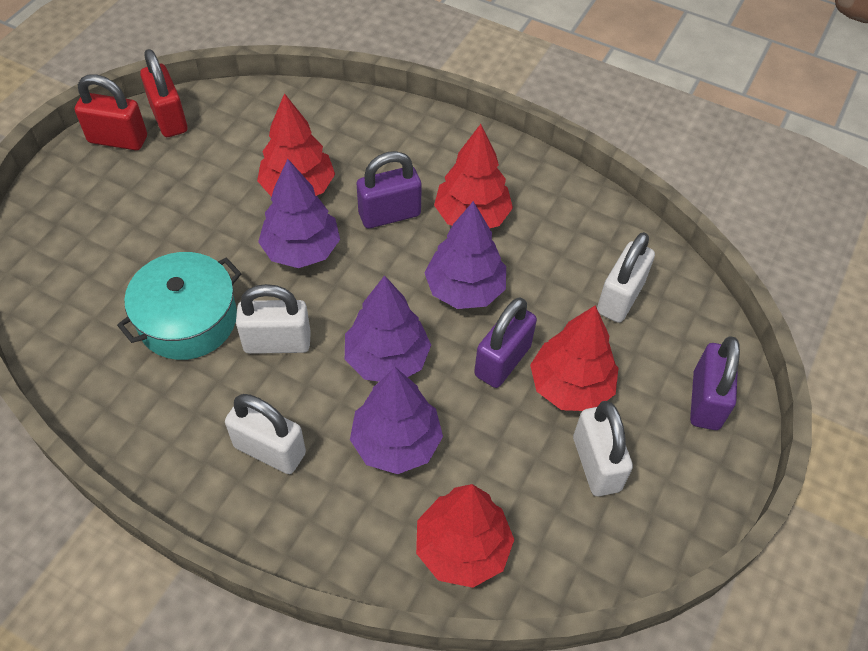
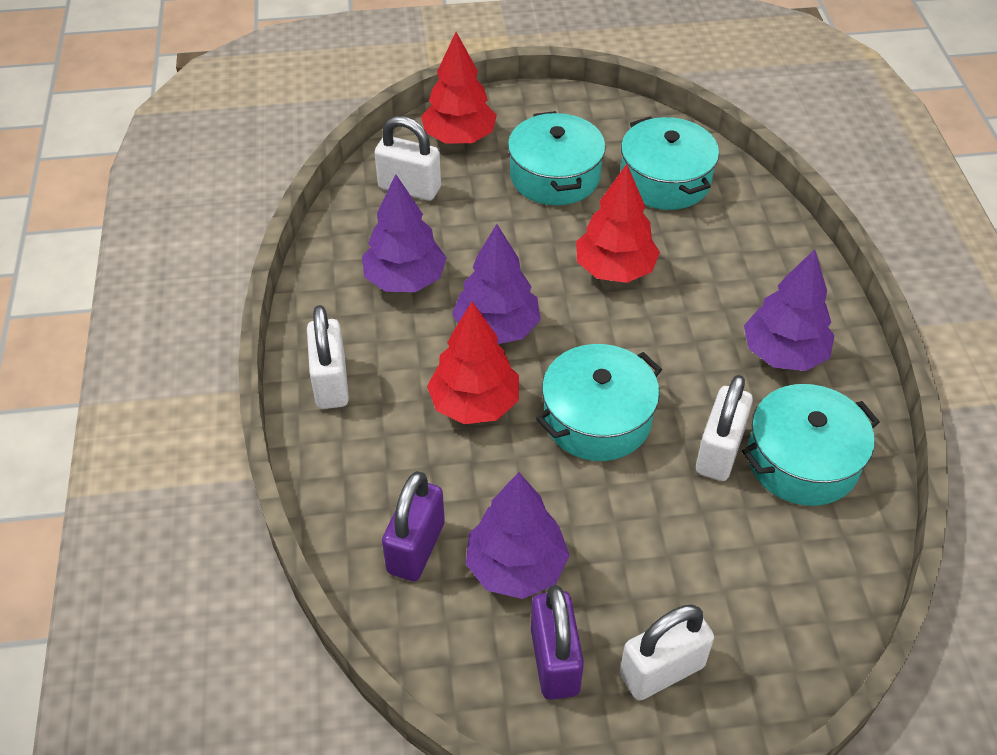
purple padlock: [357,151,422,229] [474,298,537,388] [690,337,740,430] = 3 -> [382,471,445,581] [531,585,584,700] = 2
red padlock: [75,74,147,150] [140,49,187,137] = 2 -> none = 0
red tree: [257,93,335,197] [416,484,514,588] [434,124,513,228] [530,305,618,411] = 4 -> [421,32,497,144] [427,302,519,424] [576,164,660,283] = 3
turquoise pot: [117,252,241,360] = 1 -> [508,111,606,205] [536,344,662,461] [621,117,719,210] [742,384,880,506] = 4

